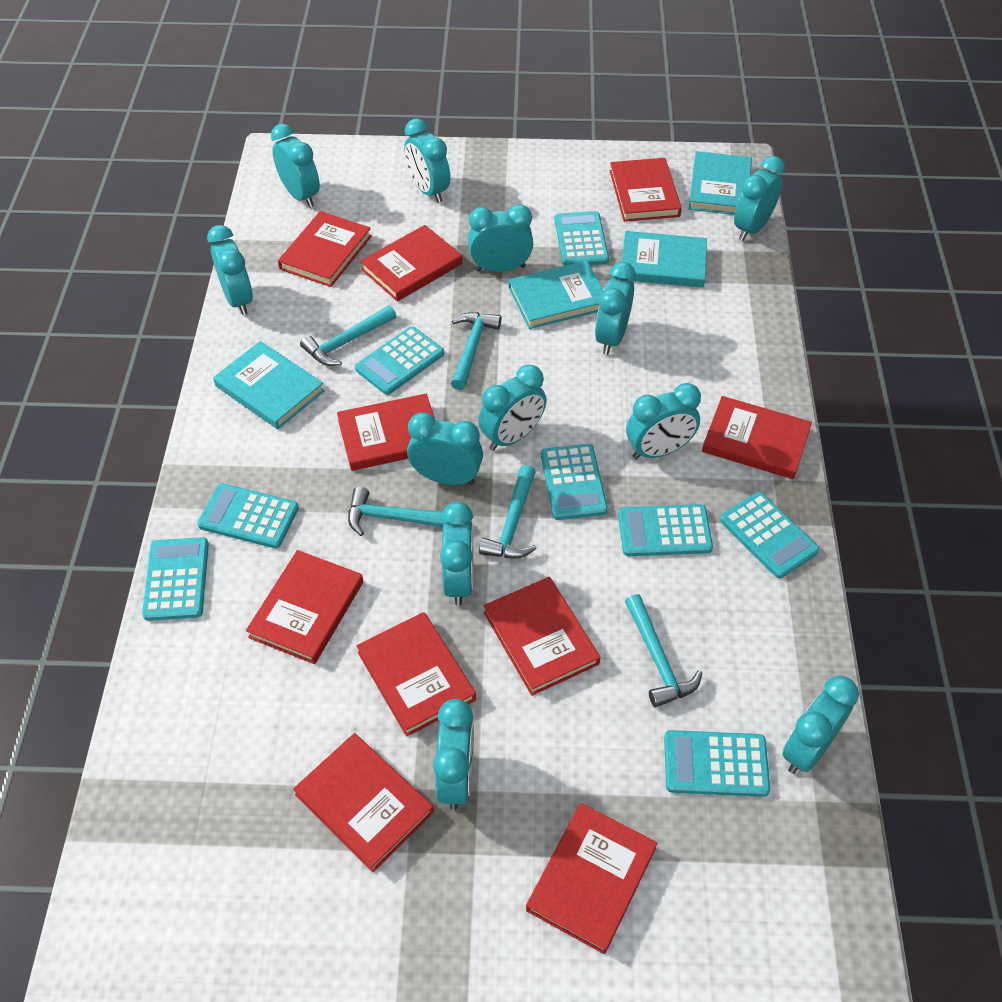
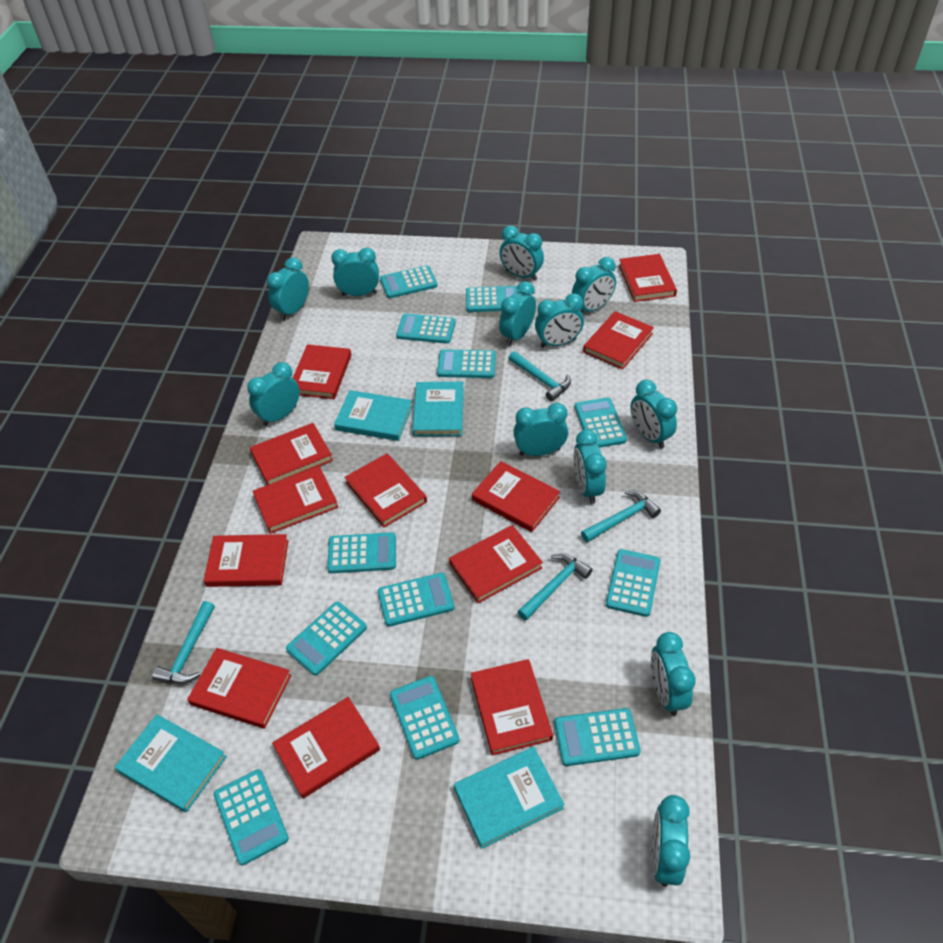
red book: [246,550,363,664] [278,211,372,287] [293,733,434,872] [337,394,435,471] [356,612,476,737] [360,225,462,301] [483,577,600,696] [526,803,657,954] [610,158,682,222] [702,396,812,479] = 10 -> [187,648,292,729] [204,534,289,587] [250,423,333,485] [253,466,338,534] [272,697,380,799] [293,344,351,399] [345,453,427,528] [449,525,543,603] [471,659,553,756] [472,461,560,532] [583,311,654,370] [619,254,677,302] = 12
turquoise calculator: [142,537,209,621] [197,483,299,548] [355,326,444,395] [541,444,608,520] [554,211,609,266] [618,504,713,556] [664,730,770,797] [720,492,819,578] = 8 -> [214,769,289,865] [286,602,367,676] [327,532,396,573] [378,573,454,627] [380,266,438,298] [390,676,459,760] [396,313,456,344] [437,349,496,378] [466,286,519,312] [554,708,641,766] [575,397,627,448] [606,549,661,617] = 12
turquoise hammer: [300,305,396,366] [348,487,444,536] [451,312,501,390] [479,465,537,559] [625,594,703,708] = 5 -> [152,601,215,684] [509,351,571,401] [517,553,592,621] [581,490,661,543] = 4

